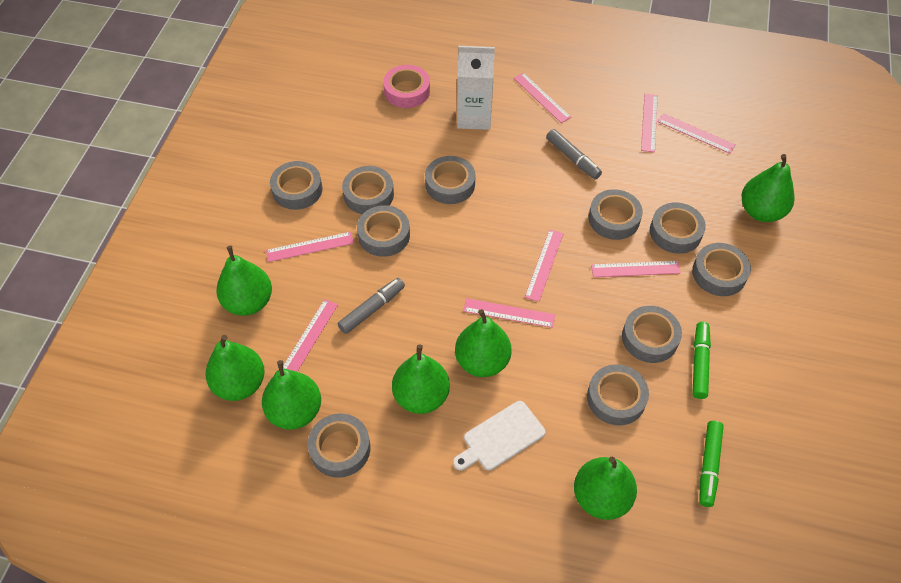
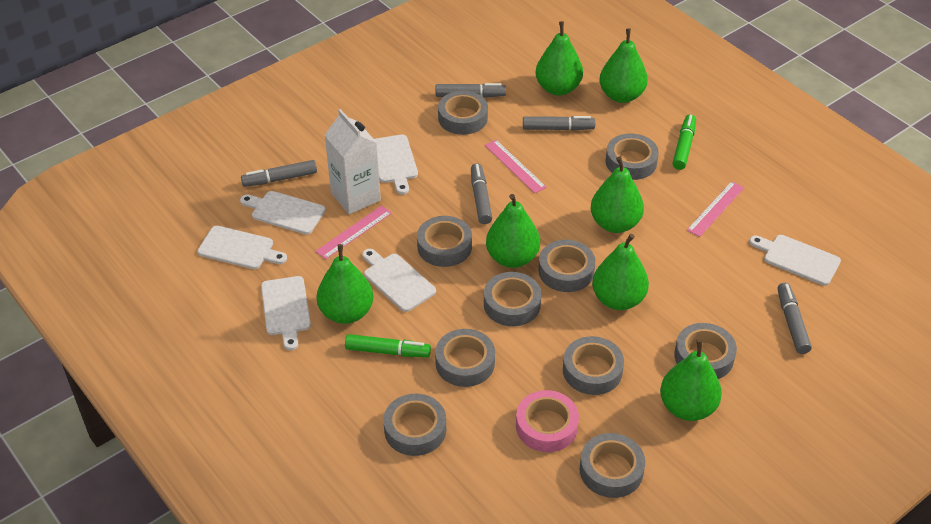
grey marker: [337,278,405,334] [546,129,602,179] = 2 -> [241,160,317,187] [436,83,506,98] [471,163,492,224] [523,116,596,131] [778,283,812,354] = 5
pink ruler: [266,232,354,262] [283,299,338,372] [463,298,555,328] [514,73,571,123] [525,229,564,302] [591,261,681,277] [641,94,658,153] [657,113,735,154] = 8 -> [316,205,392,259] [485,140,546,193] [687,181,744,237] = 3
white cutting board: [453,401,545,470] = 1 -> [197,226,287,269] [240,191,326,234] [261,276,311,350] [362,249,436,312] [374,134,418,194] [749,235,841,286] = 6

